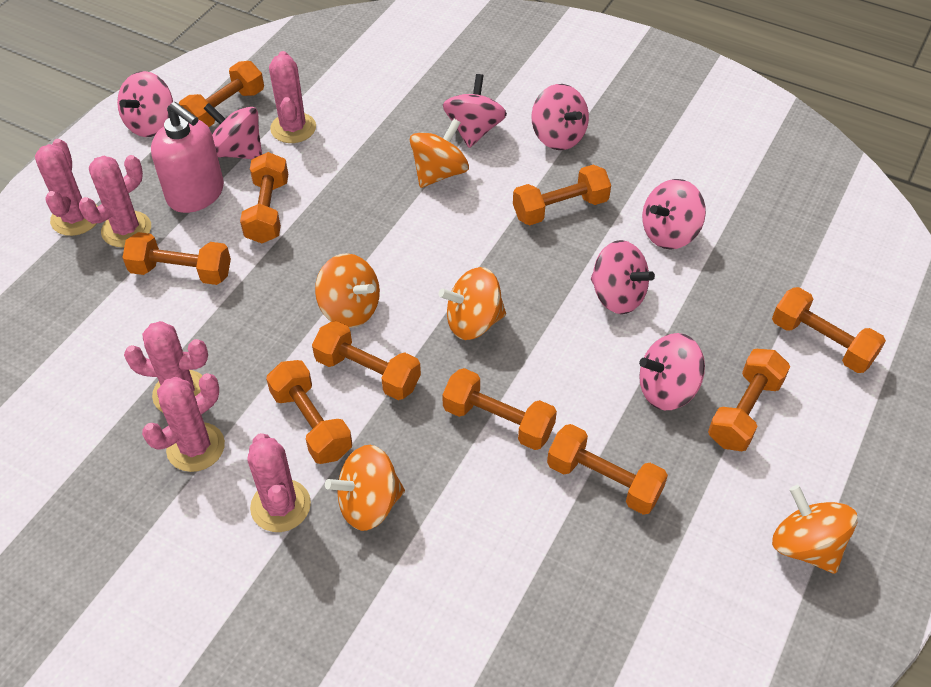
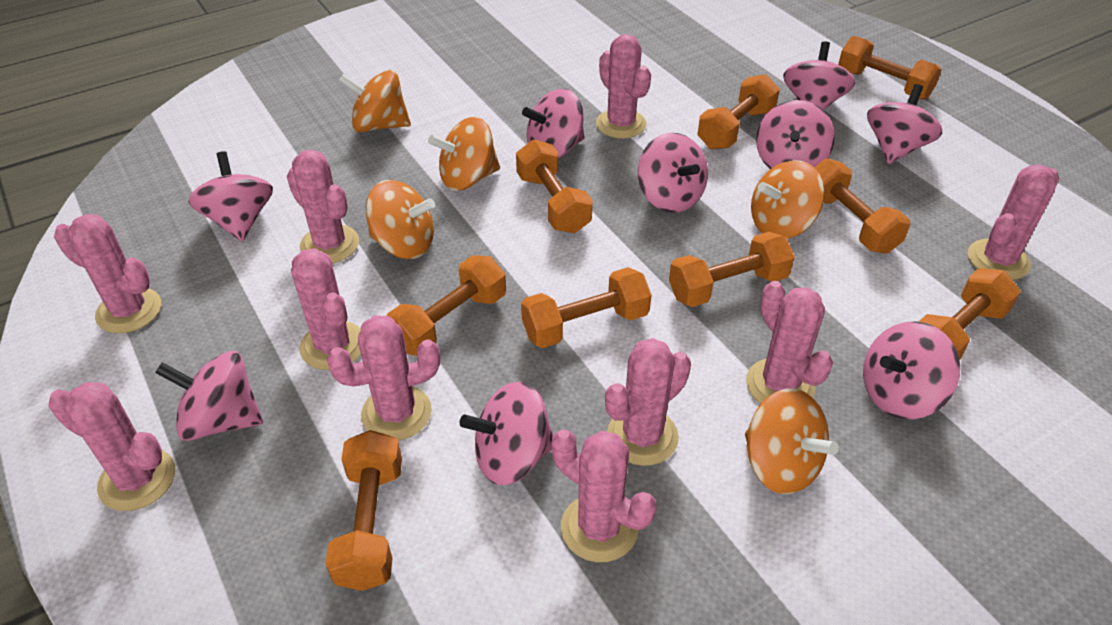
orange dumbbell: [122,232,231,285] [179,61,264,127] [240,152,288,243] [266,360,352,464] [312,321,421,400] [442,368,557,450] [513,165,611,225] [547,424,668,515] [708,349,790,451] [772,287,886,373] = 10 -> [326,430,402,591] [387,255,506,356] [516,140,593,233] [521,267,652,348] [669,232,795,307] [698,74,780,149] [814,159,910,254] [838,36,941,100] [919,268,1021,360] = 9
pink cactus: [35,139,98,236] [79,155,151,247] [124,321,208,412] [142,373,225,472] [247,433,311,532] [269,51,316,143] = 6 -> [48,382,175,511] [54,214,161,333] [287,150,359,263] [291,248,361,370] [327,315,440,440] [552,429,656,562] [596,34,651,139] [605,338,691,466] [746,281,833,403] [968,164,1059,280] = 10
pink soap dispenser: [151,102,224,213] = 1 -> none = 0
pink spinning top: [117,71,173,137] [203,103,262,159] [443,74,507,148] [532,84,589,150] [591,240,655,314] [639,333,705,410] [642,179,706,249] = 7 -> [155,351,263,441] [188,151,273,242] [460,382,554,485] [522,89,584,158] [638,133,708,213] [756,100,835,169] [783,41,855,110] [863,321,960,419] [867,84,942,164] = 9

